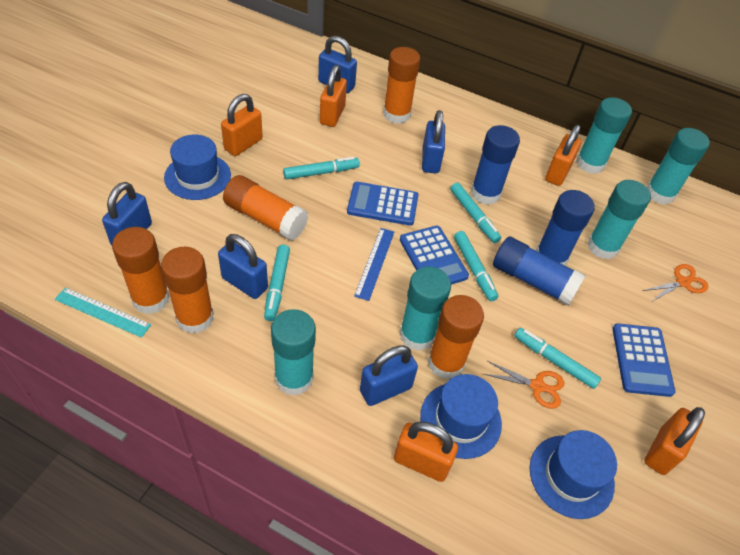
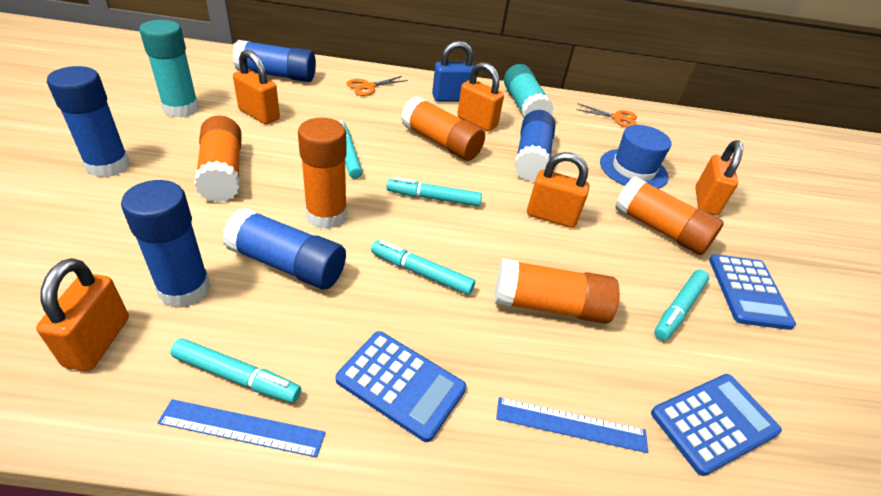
blue glue stick: [471,125,520,205] [493,236,586,306] [536,190,595,265] = 3 -> [47,66,130,178] [121,180,211,308] [222,207,346,289] [233,40,316,82] [514,110,555,182] = 5
blue hat: [164,135,231,200] [420,374,502,459] [530,430,617,519] = 3 -> [600,125,672,189] = 1
blue padlock: [102,182,152,245] [218,234,268,299] [318,36,357,93] [360,345,418,406] [422,110,445,173] = 5 -> [432,41,474,102] = 1
blue ruler: [354,228,394,301] = 1 -> [158,399,326,458] [496,397,648,453] = 2
turquoise glue stick: [271,309,316,396] [399,267,451,351] [576,97,632,174] [587,180,651,259] [647,128,710,204] = 5 -> [139,20,199,118] [504,64,554,118] = 2
turquoise ruler: [55,287,151,338] = 1 -> none = 0

